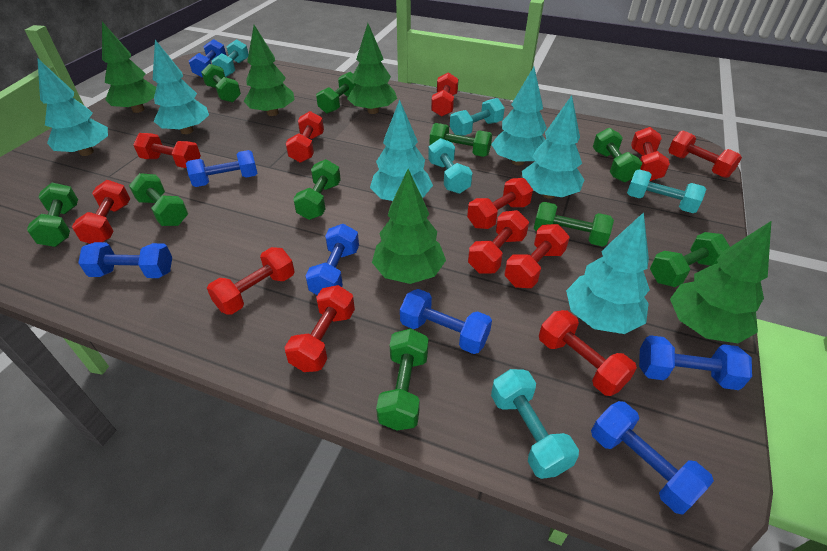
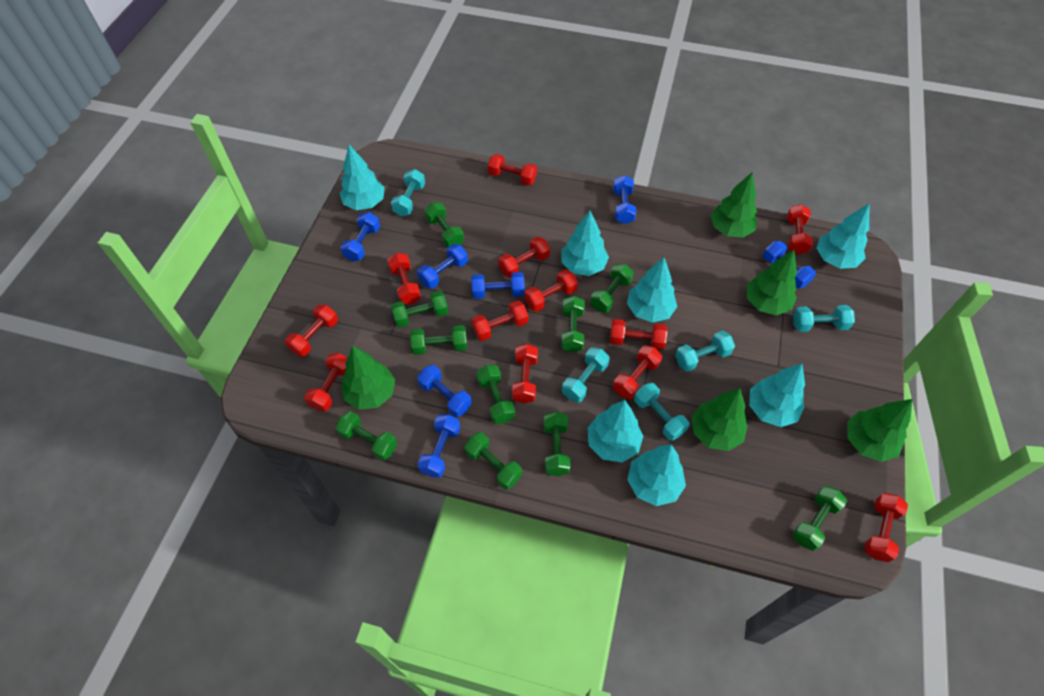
turquoise tree: [37,58,108,156] [153,40,209,134] [370,99,433,201] [491,67,547,165] [522,95,584,199] [566,212,650,334] = 6 -> [339,145,385,210] [562,210,609,276] [588,400,643,463] [627,257,677,323] [627,445,686,506] [749,364,805,427] [817,204,869,269] = 7

